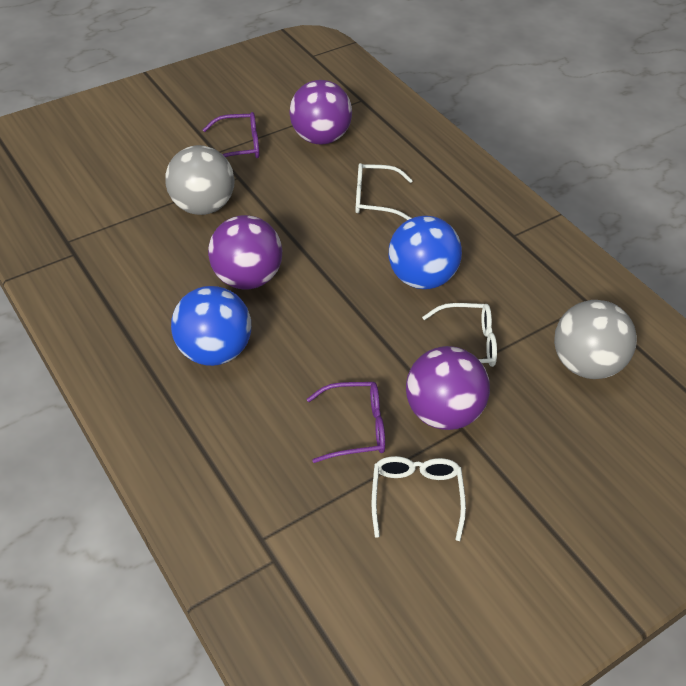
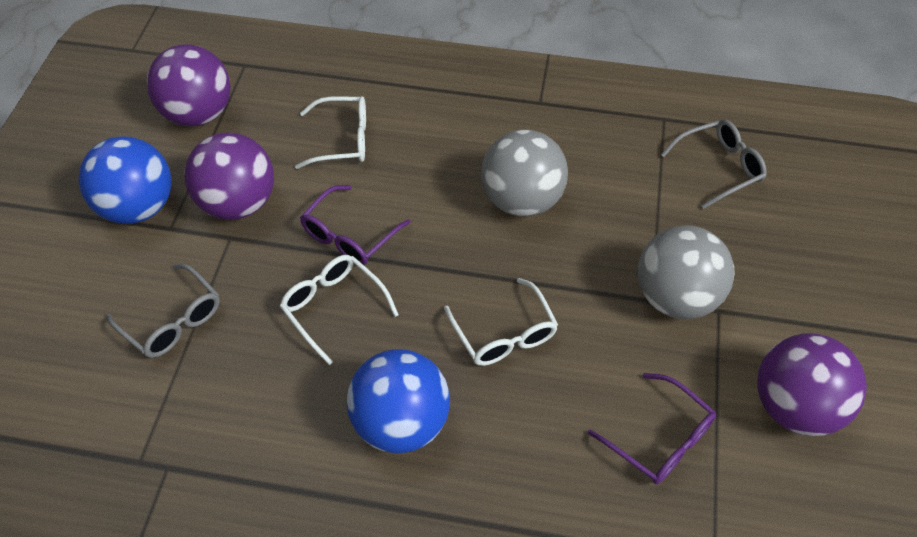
grey glasses: none = 0 -> [106,264,220,358] [661,119,767,209] = 2

